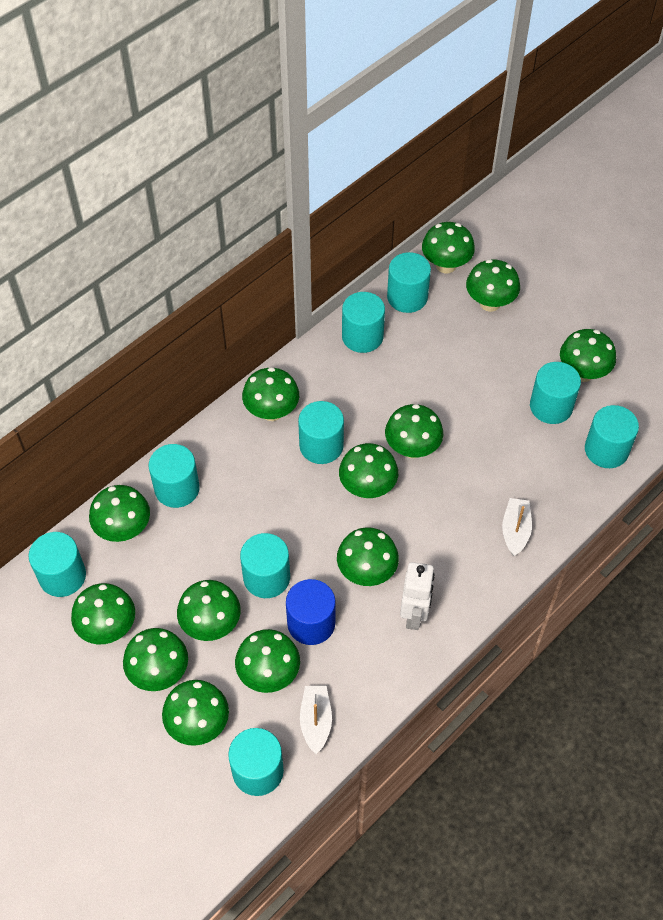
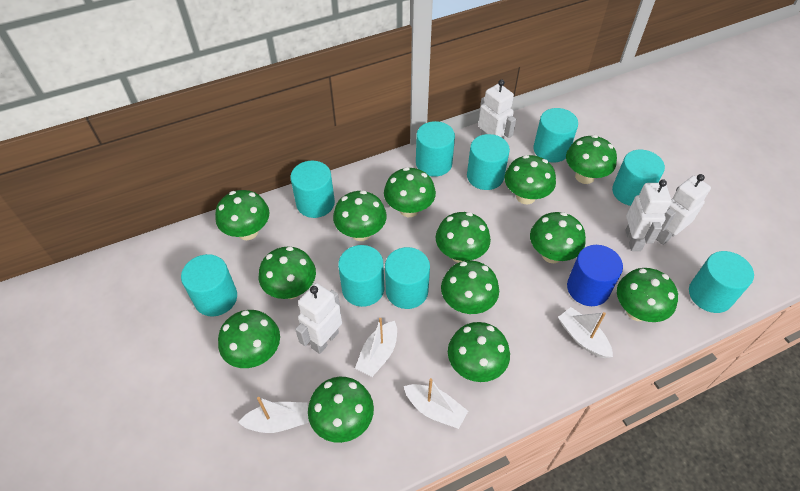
white boat: [300,686,332,754] [502,498,532,556] = 2 -> [238,397,309,433] [355,318,397,377] [404,378,468,429] [558,307,613,358] = 4
white robot: [400,562,435,630] = 1 -> [295,283,342,354] [478,80,516,139] [625,180,672,251] [656,174,711,245] = 4

